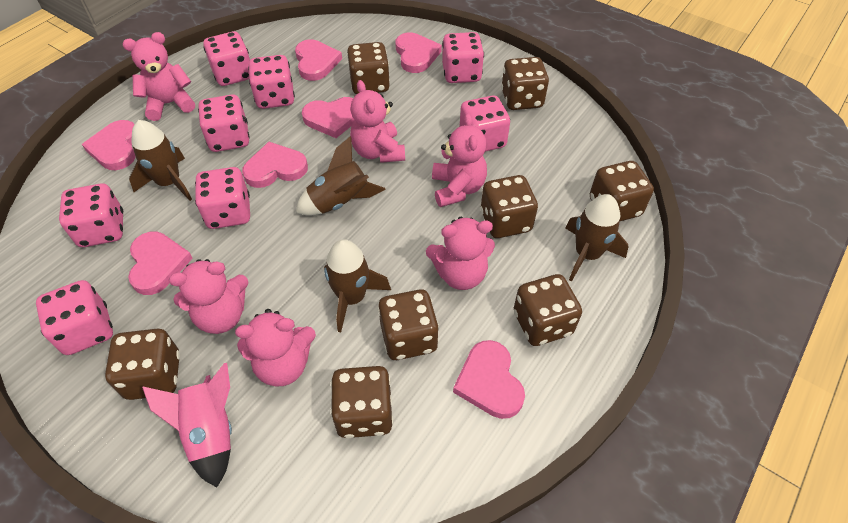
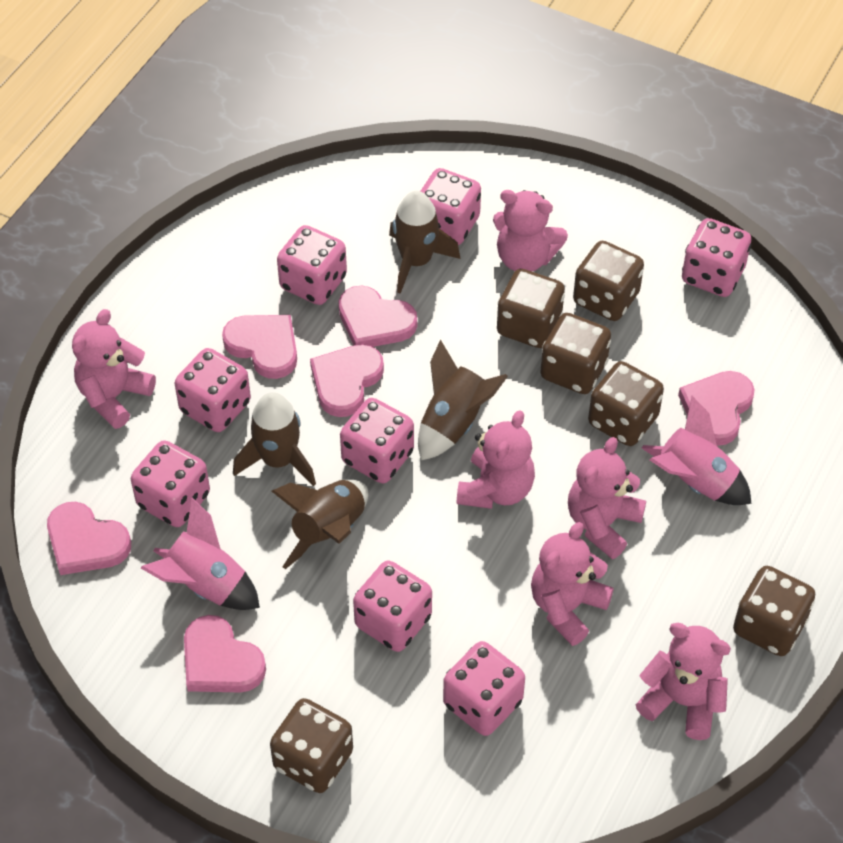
brown dice: [105,328,180,400] [331,366,393,438] [347,42,390,94] [378,289,439,360] [481,175,538,238] [501,57,549,110] [514,274,582,346] [590,161,654,221] = 8 -> [270,698,353,793] [497,269,565,348] [540,313,611,394] [573,241,644,321] [588,361,664,446] [733,566,815,656] = 6
pink heart: [82,120,135,170] [128,231,193,295] [242,142,308,188] [295,39,342,81] [302,97,354,138] [395,32,442,73] [453,340,525,419] = 7 -> [47,502,131,575] [184,615,266,693] [222,315,297,379] [310,344,384,417] [338,286,417,347] [678,371,755,446] = 6
pink rocket: [142,363,232,487] = 1 -> [141,498,260,610] [642,396,751,505] = 2

